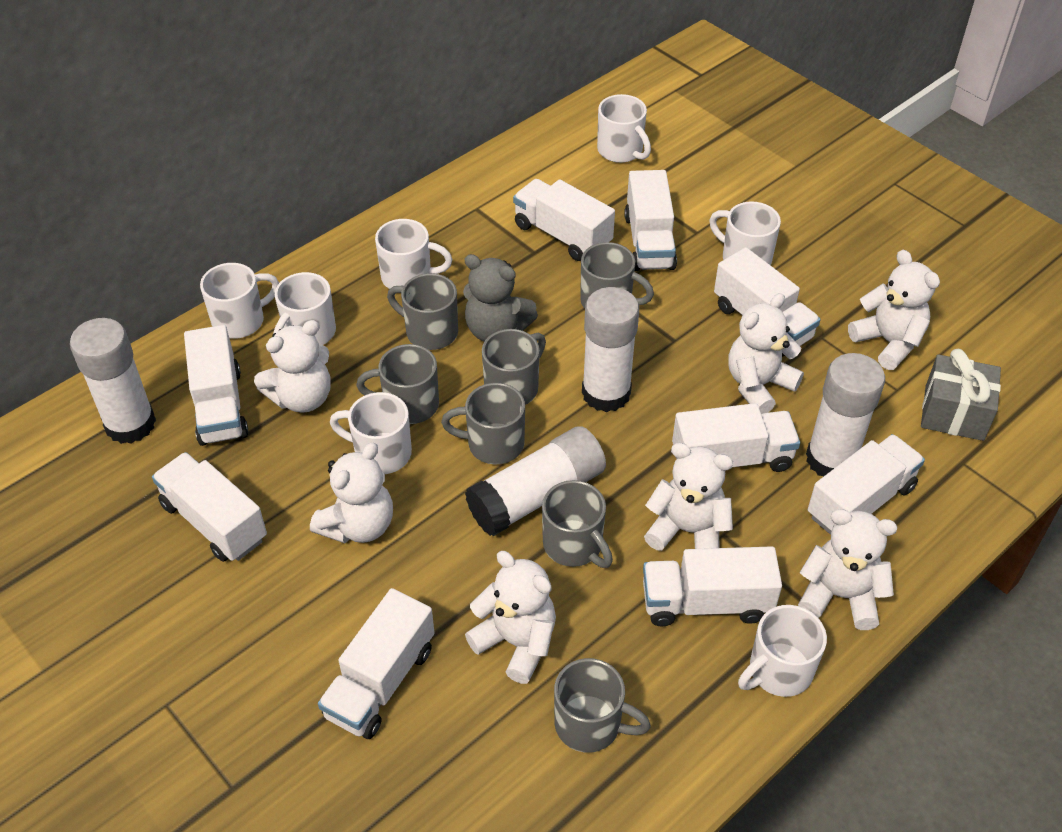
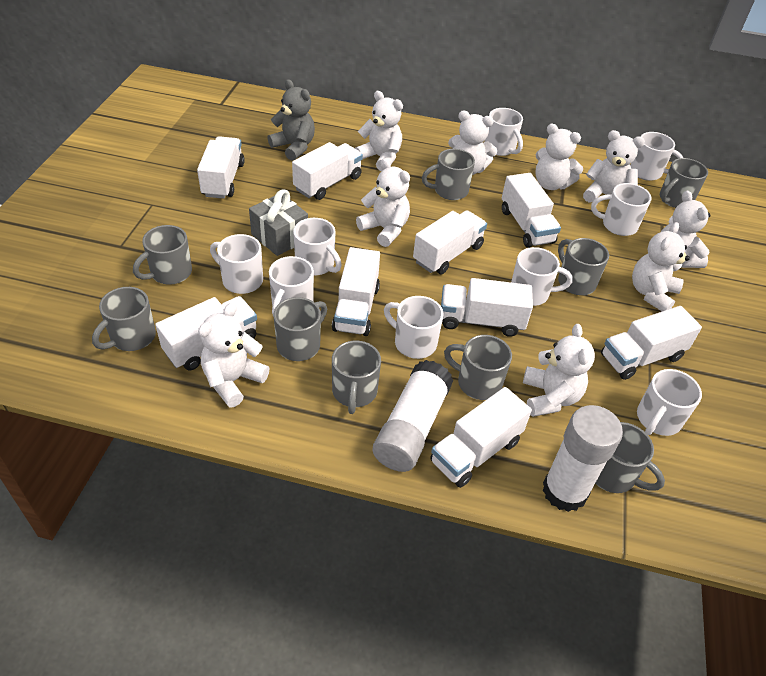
grey mug: [356,344,439,424] [387,273,458,350] [441,383,525,464] [482,329,546,405] [542,480,613,568] [554,658,651,753] [580,242,654,308] = 7 -> [92,287,156,351] [133,225,192,285] [274,297,327,361] [332,341,381,414] [422,149,475,200] [444,335,512,400] [558,238,609,295] [595,422,665,493] [660,158,708,208] = 9
white glue stick: [70,318,156,444] [465,426,606,536] [582,287,639,412] [806,353,885,476] = 4 -> [373,360,453,472] [542,405,623,512] = 2
white mug: [200,263,279,339] [273,272,336,345] [330,392,412,474] [375,219,452,289] [597,94,651,163] [709,201,781,265] [738,605,827,697] = 7 -> [210,234,263,294] [269,256,314,317] [293,218,342,275] [384,296,443,359] [485,108,523,156] [511,247,573,306] [591,183,651,236] [630,132,683,181] [637,369,702,436] = 9
white teddy bear: [254,320,331,413] [310,442,393,543] [465,551,556,684] [644,443,733,551] [728,293,804,414] [798,509,898,630] [848,250,940,370] = 7 -> [198,303,270,407] [355,91,403,171] [356,158,410,247] [448,111,497,175] [523,324,595,417] [535,124,583,190] [583,130,645,203] [632,222,690,311] [661,190,710,268] = 9

